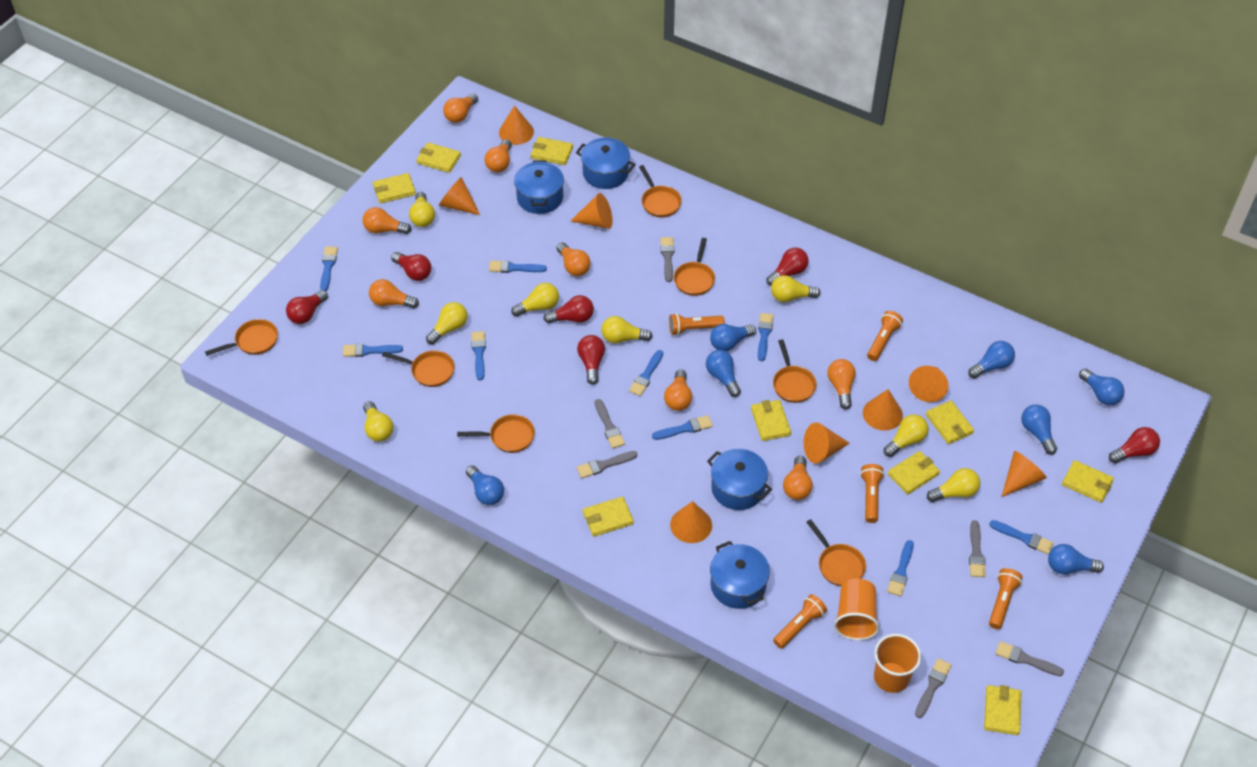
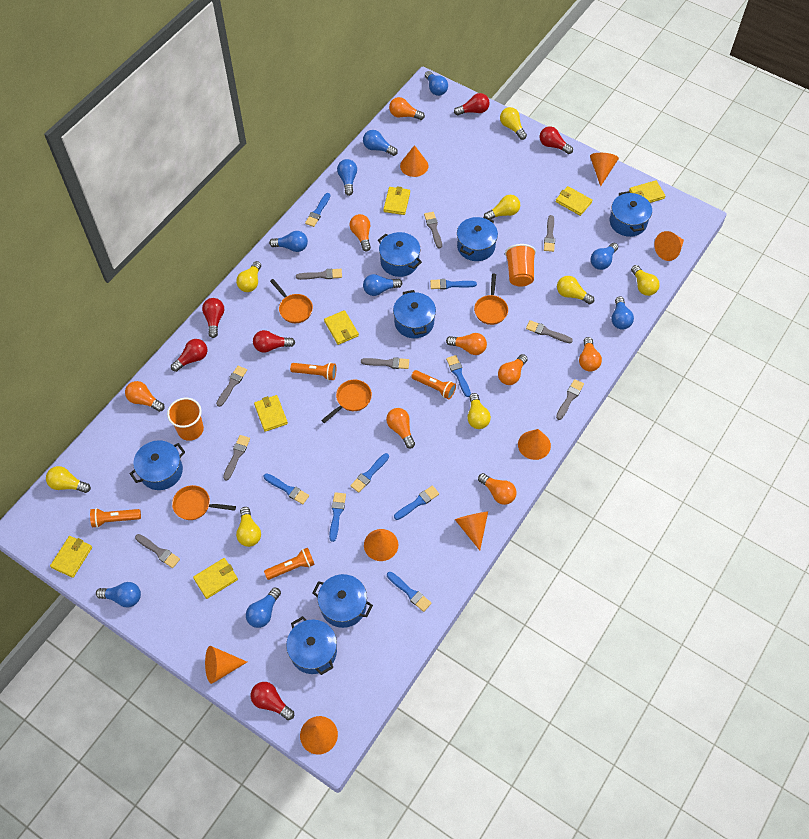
blue brush: [320,246,338,291] [343,343,403,357] [471,331,486,380] [489,260,547,273] [629,350,663,396] [652,415,713,440] [758,313,774,361] [887,540,914,596] [989,520,1054,554] = 9 -> [264,474,309,505] [305,193,331,227] [329,492,346,542] [350,453,389,493] [387,572,432,612] [394,485,439,520] [430,279,477,289] [446,355,471,397] = 8
blue light bulb: [466,465,504,505] [706,350,741,397] [710,324,756,351] [968,341,1015,379] [1021,404,1057,455] [1048,544,1104,574] [1079,369,1125,405] = 7 -> [96,582,141,607] [246,588,281,628] [269,231,308,252] [337,159,357,196] [363,130,398,156] [363,274,402,296] [425,71,448,96] [591,243,618,270] [611,296,634,330] = 9
blue pot: [514,160,564,214] [576,138,635,189] [707,449,772,510] [710,541,770,609] = 4 -> [130,440,185,490] [286,616,337,675] [313,574,373,628] [378,232,422,277] [393,290,436,338] [457,216,498,261] [610,191,652,237] = 7
grey brush: [577,451,638,478] [595,399,625,449] [660,237,674,282] [915,658,952,718] [969,520,986,577] [995,641,1064,676] = 6 -> [135,534,180,568] [216,366,247,407] [223,435,250,481] [296,269,342,280] [361,357,409,369] [424,212,442,249] [526,320,573,343] [544,215,555,252] [556,379,584,420] = 9
orange flashlight: [669,313,725,335] [773,594,827,649] [860,464,884,523] [867,311,903,361] [989,568,1023,629] = 5 -> [90,508,141,528] [264,548,315,580] [290,362,336,381] [411,370,456,399] = 4
orange pan: [205,319,278,356] [382,350,455,387] [457,414,535,453] [639,165,682,218] [674,238,715,296] [773,339,817,403] [806,519,866,586] = 7 -> [172,485,236,520] [270,279,313,323] [321,380,372,423] [474,274,508,325] = 4
yellow wallet: [373,173,416,203] [416,142,461,173] [531,137,573,165] [583,497,634,537] [751,400,791,441] [888,451,940,495] [926,401,974,444] [984,685,1022,735] [1062,460,1114,503] = 9 -> [50,536,92,578] [193,558,238,599] [254,395,288,432] [324,310,359,345] [383,186,410,215] [556,186,592,216] [629,180,665,203] = 7

